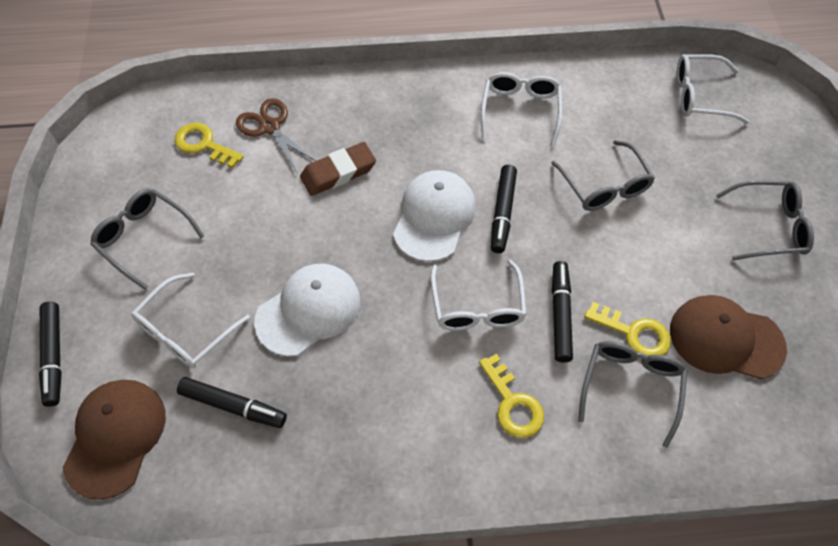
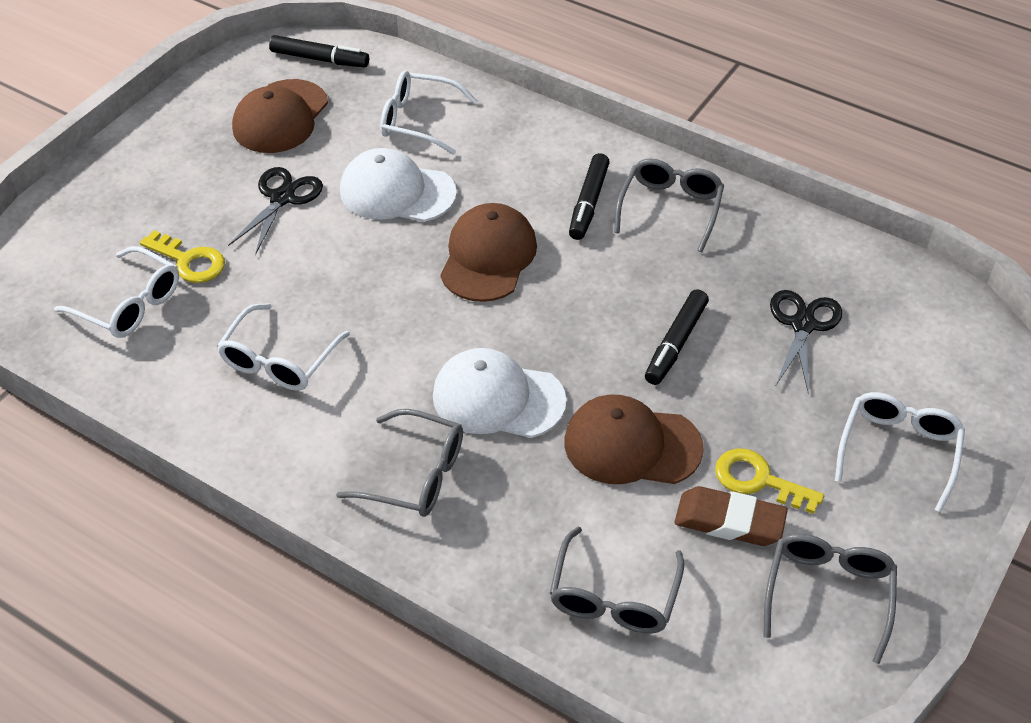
black marker: [39,302,62,407] [177,377,287,428] [491,165,517,253] [552,261,573,362] = 4 -> [269,35,369,67] [569,153,610,240] [645,289,709,385] = 3
black scissors: none = 0 -> [228,167,323,255] [770,290,842,393] = 2
brown cap: [63,380,166,500] [670,295,787,379] = 2 -> [232,79,328,153] [440,203,537,302] [564,395,704,484] = 3
brown scissors: [236,98,316,174] = 1 -> none = 0
yellow key: [174,123,244,168] [479,354,544,438] [584,302,671,355] = 3 -> [140,230,225,283] [715,448,824,514] = 2

